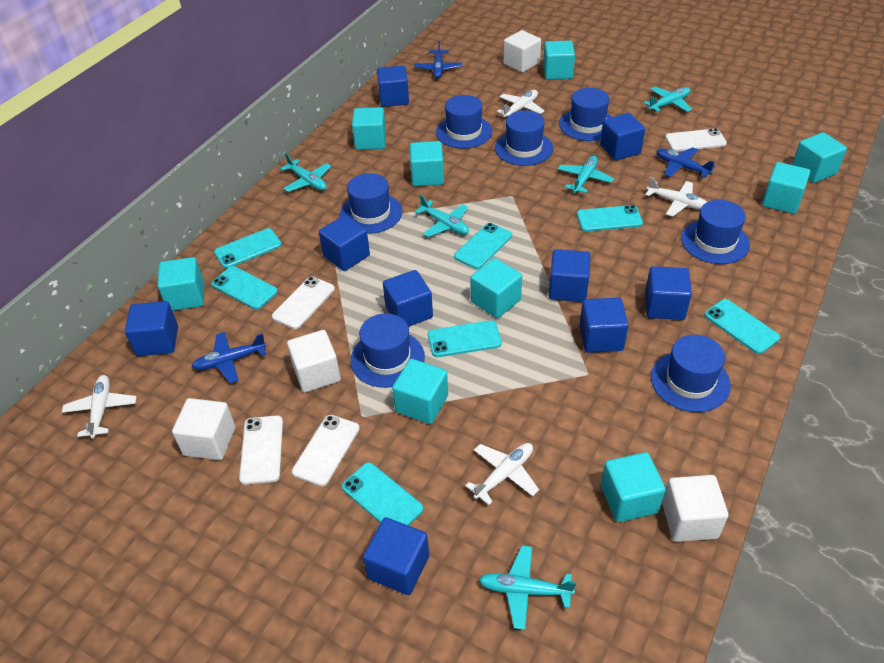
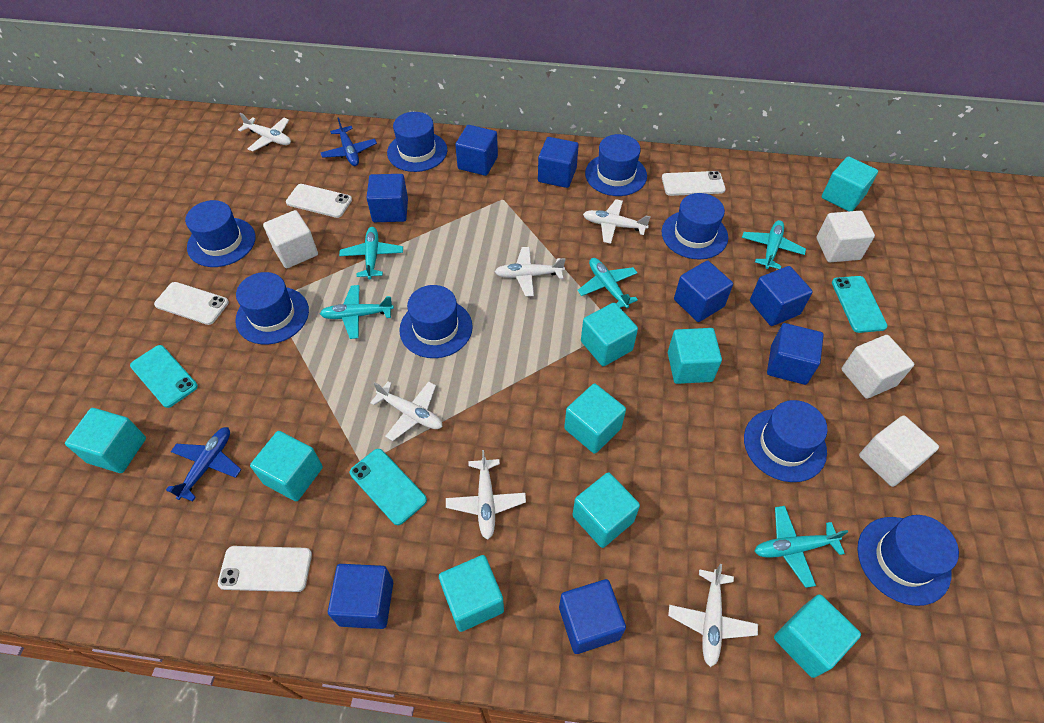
blue cube: [125,301,178,356] [319,215,370,271] [363,517,429,595] [377,66,409,107] [383,270,433,327] [549,249,590,302] [580,298,628,353] [600,113,645,161] [645,266,692,320] = 9 -> [328,564,393,629] [366,174,408,222] [455,125,498,176] [538,137,579,188] [559,579,626,654] [674,261,733,322] [750,266,813,326] [767,323,823,385] = 8
blue hat: [340,173,402,234] [350,313,425,388] [436,95,492,149] [495,110,553,166] [559,88,612,141] [651,335,731,412] [681,200,750,264] = 7 -> [185,200,256,267] [235,272,309,345] [387,112,447,172] [399,285,473,358] [585,134,647,196] [662,193,728,260] [744,400,828,482] [857,515,959,606] = 8
blue plane: [192,332,266,383] [414,40,462,79] [657,147,715,178] = 3 -> [166,427,241,502] [320,117,377,166] = 2
turquoise phone: [211,266,278,309] [214,228,282,268] [342,462,423,526] [428,320,502,357] [454,223,512,269] [577,205,643,232] [704,299,780,354] = 7 -> [130,345,198,408] [350,449,427,525] [832,276,888,333] = 3
white plane: [62,375,137,439] [465,443,539,505] [497,90,544,117] [645,177,707,217] = 4 -> [238,113,291,152] [370,381,442,441] [446,450,526,540] [495,247,566,297] [583,199,651,244] [668,564,758,667] = 6

